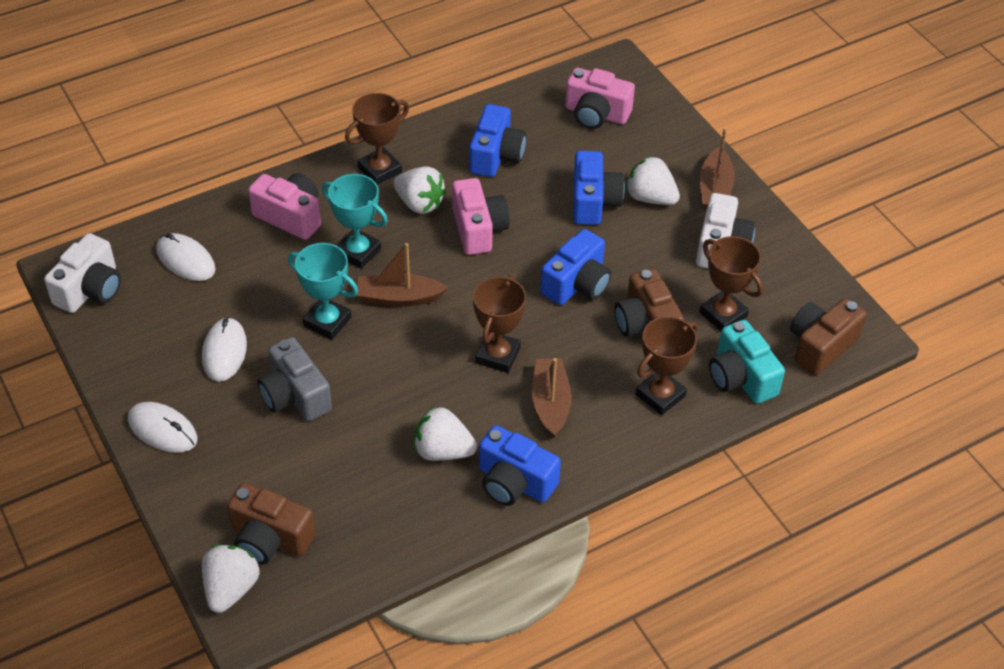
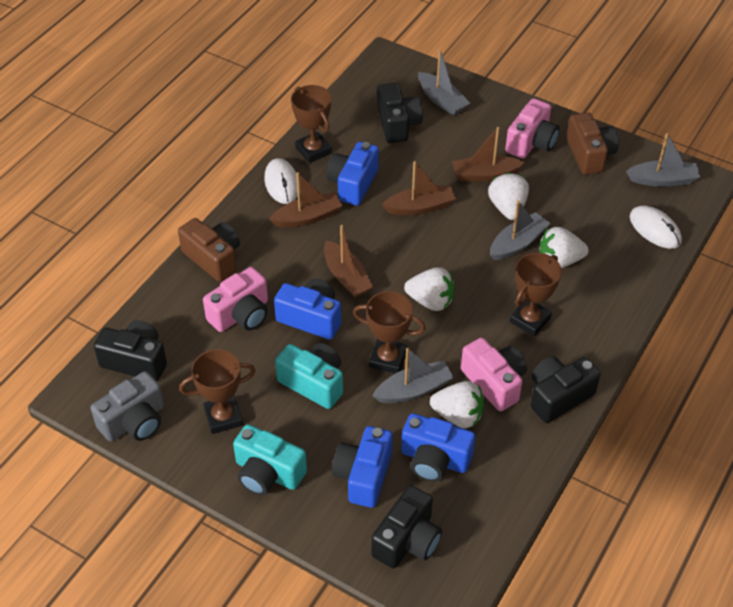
black camera: none = 0 -> [94,320,167,381] [371,485,442,569] [377,83,423,143] [531,356,601,423] = 4
brown boat: [356,243,448,306] [532,358,571,438] [700,127,735,210] = 3 -> [269,172,343,228] [324,225,373,298] [382,161,456,215] [452,127,525,181] = 4
brown camera: [227,483,315,564] [614,269,684,337] [790,298,867,375] = 3 -> [178,218,240,282] [566,112,619,175] = 2
grey boat: none = 0 -> [372,348,454,403] [418,49,470,115] [490,201,550,260] [626,133,700,187] = 4
turquoise camera: [709,320,785,404] = 1 -> [233,424,307,495] [275,343,343,409] = 2
turquoise trophy: [288,243,358,340] [322,174,388,269] = 2 -> none = 0
white camera: [44,233,121,313] [696,193,755,269] = 2 -> none = 0
white mouse: [128,402,198,453] [156,233,216,281] [202,317,247,382] = 3 -> [264,158,298,204] [630,206,682,249] = 2

